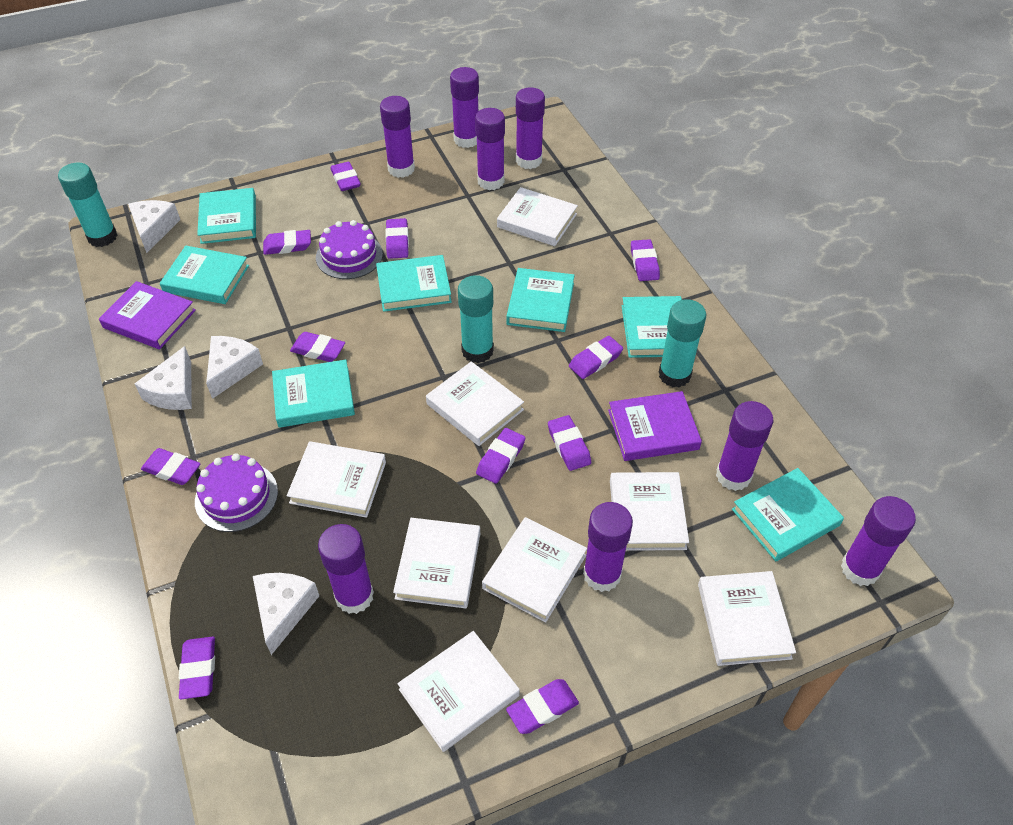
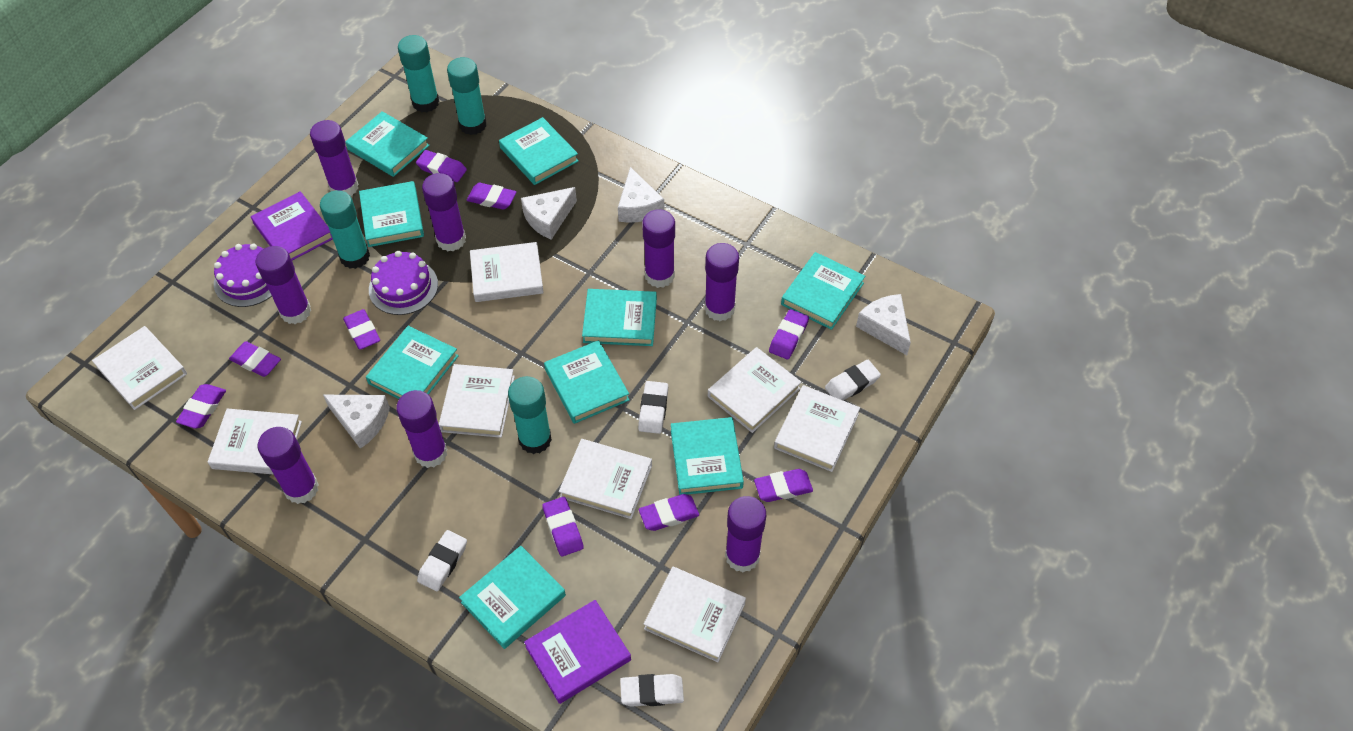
purple eraser: [141,448,200,485] [179,637,215,699] [263,230,311,255] [290,332,345,362] [330,162,361,191] [385,218,409,259] [476,428,525,484] [506,679,579,734] [548,415,591,471] [569,336,623,379] [631,239,660,281] = 11 -> [176,384,226,429] [229,341,281,377] [343,309,380,350] [416,150,467,182] [467,183,516,210] [542,497,584,556] [639,494,699,531] [754,469,813,502] [769,309,809,359] = 9
turquoise book: [160,246,249,304] [197,188,256,244] [272,359,355,428] [376,255,452,312] [506,268,575,332] [622,296,682,358] [732,468,844,561] = 7 -> [345,111,430,177] [359,181,424,247] [366,326,459,399] [459,546,566,649] [499,117,578,185] [544,340,629,424] [582,289,657,346] [671,417,744,495] [781,252,865,330] = 9
turquoise glue stick: [58,162,118,247] [458,275,494,363] [658,299,706,387] = 3 -> [320,190,370,269] [398,35,439,112] [447,57,487,135] [508,376,552,454] = 4
white eraser: none = 0 -> [417,530,467,591] [620,674,684,707] [638,381,668,434] [825,360,881,400] = 4

